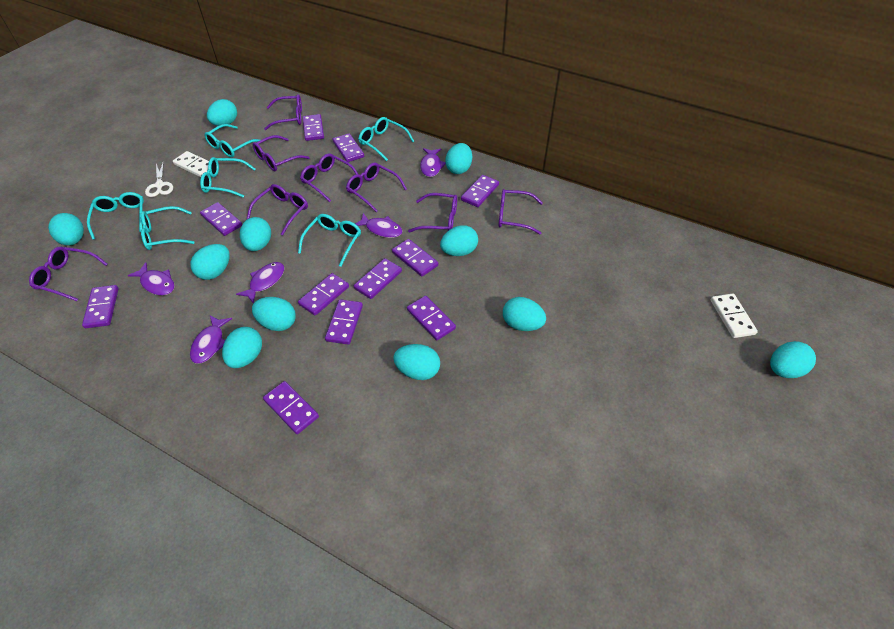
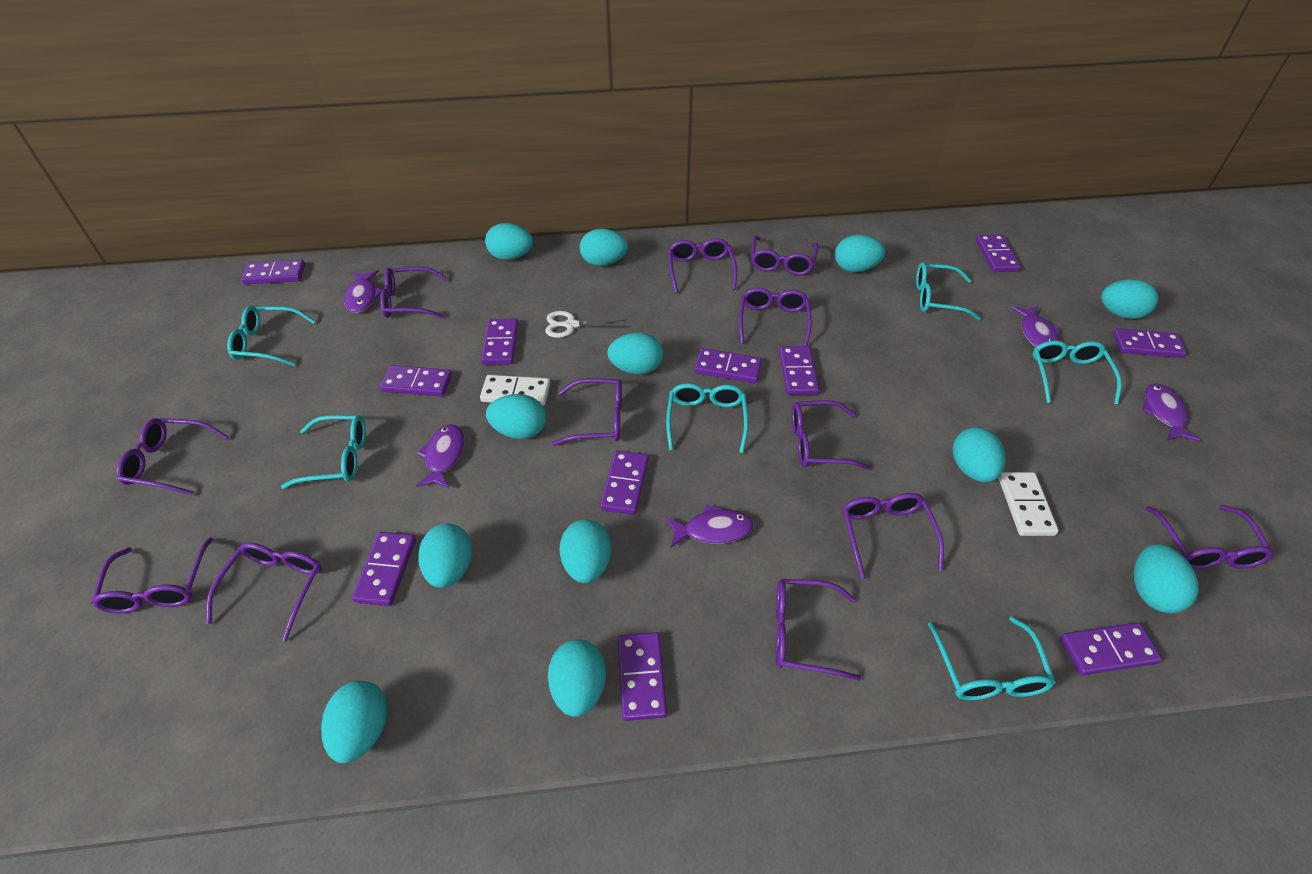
purple glasses: [29,247,108,301] [247,184,308,235] [253,135,310,171] [264,94,302,130] [300,153,358,202] [346,163,407,212] [408,193,457,233] [498,189,543,235] = 8 -> [91,537,213,614] [116,418,229,496] [206,542,322,641] [380,267,448,319] [552,378,622,446] [668,238,737,293] [739,288,812,346] [751,236,818,275] [776,579,861,681] [792,400,871,470] [842,493,944,579] [1145,505,1274,569] = 12
turquoise egg: [48,213,84,245] [191,244,230,280] [207,99,237,126] [222,327,262,368] [240,217,271,251] [252,297,296,331] [393,344,440,380] [440,225,478,256] [445,143,472,174] [503,297,546,331] [770,341,816,378] = 11 -> [321,681,388,763] [418,523,473,588] [485,223,533,260] [486,394,546,439] [548,639,606,717] [560,519,611,583] [580,229,628,266] [607,333,663,374] [835,235,885,272] [953,427,1005,482] [1101,279,1158,319] [1134,544,1199,613] = 12

